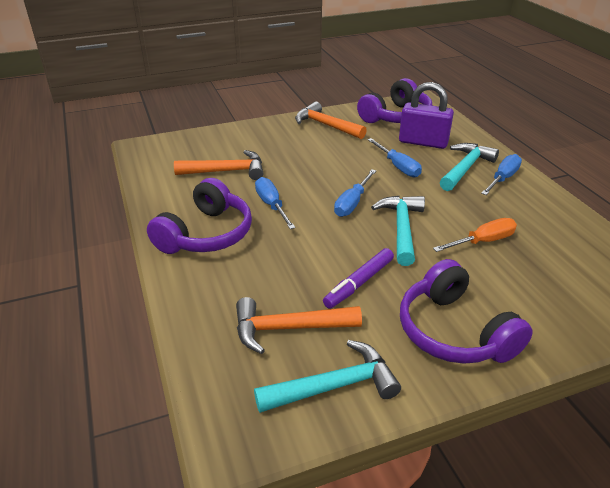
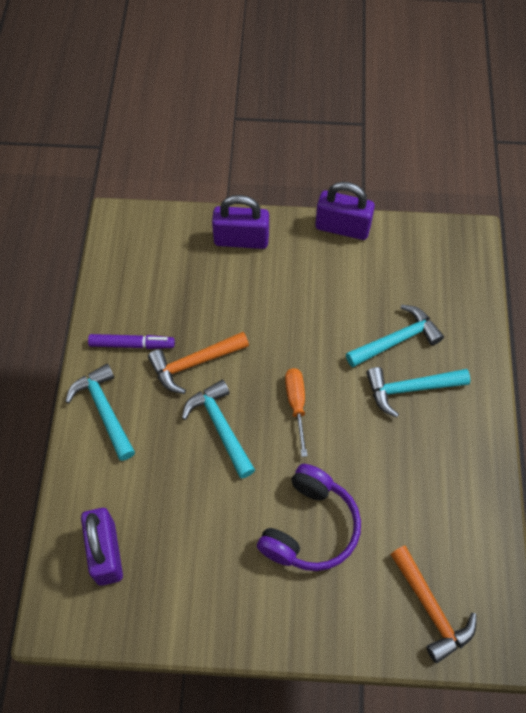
blue screwdriver: [255,177,296,229] [334,170,376,217] [368,138,422,177] [481,154,522,195] = 4 -> none = 0
orange hammer: [174,150,264,180] [236,297,362,354] [295,101,367,139] = 3 -> [148,332,249,394] [390,546,477,663] = 2
purple headphones: [147,178,252,254] [357,78,432,123] [400,259,533,364] = 3 -> [257,464,361,571] = 1
purple padlock: [399,82,454,149] = 1 -> [81,508,123,586] [212,195,269,249] [315,182,375,240] = 3
turquoise hammer: [254,340,401,413] [371,196,425,266] [440,143,499,191] = 3 -> [65,364,135,461] [182,380,255,479] [346,305,444,368] [366,367,470,418] = 4

